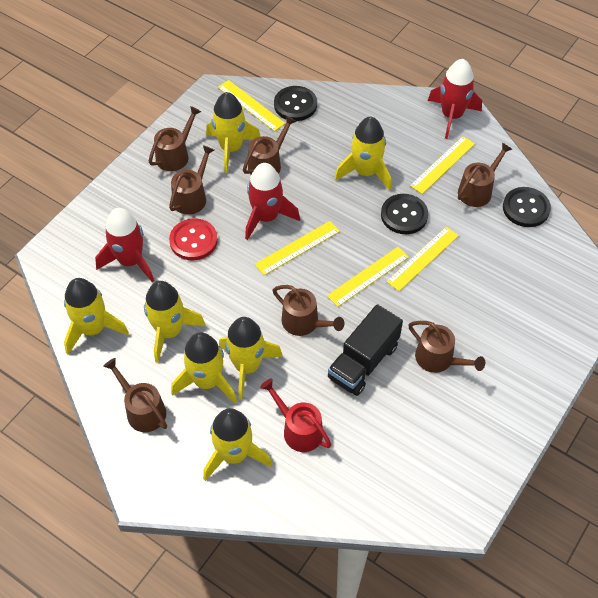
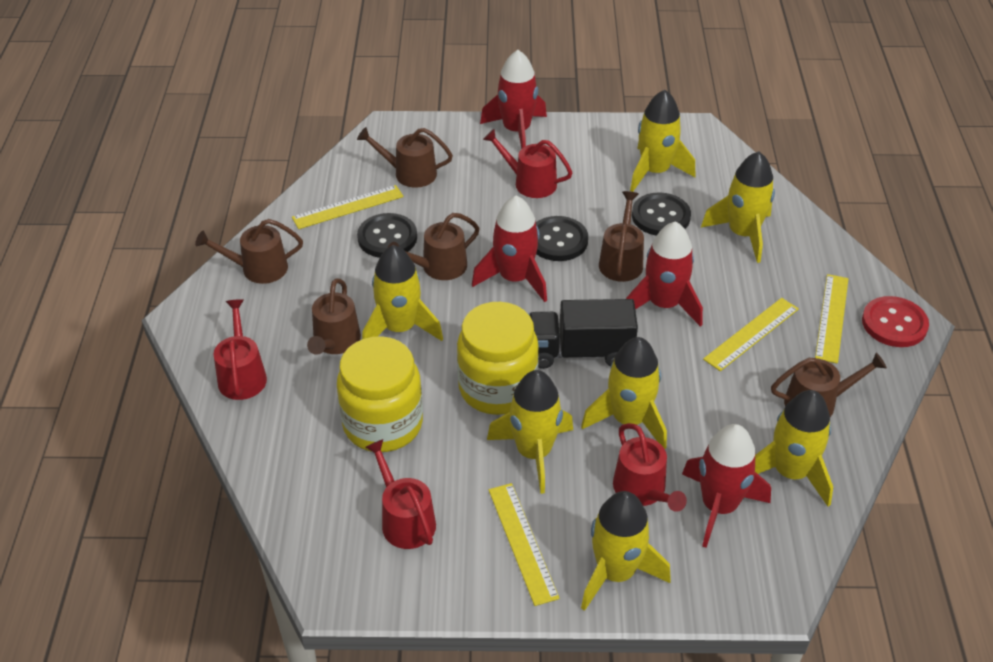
brown watering can: [103,358,167,432] [149,106,201,171] [169,145,214,215] [243,115,297,175] [273,285,345,336] [408,321,485,373] [458,142,512,207] = 7 -> [195,219,303,284] [307,278,361,355] [357,127,453,188] [388,213,480,280] [599,191,644,282] [771,352,887,417] = 6
red rocket: [95,208,154,282] [245,163,300,240] [428,59,482,139] = 3 -> [472,195,547,302] [480,50,547,149] [626,221,703,327] [682,424,771,548] = 4
red watering can: [260,378,332,452] = 1 -> [214,299,267,400] [365,439,436,549] [483,129,573,198] [613,423,687,512] = 4
yellow jar: none = 0 -> [337,336,423,452] [457,302,539,415] = 2
yellow ruler: [218,80,285,132] [255,221,340,275] [327,247,409,307] [386,227,459,291] [410,136,475,194] = 5 -> [292,185,404,229] [489,483,560,606] [703,298,799,371] [815,274,848,364] = 4

